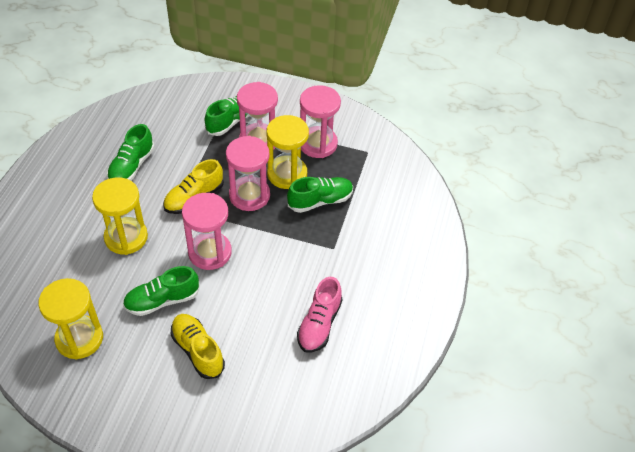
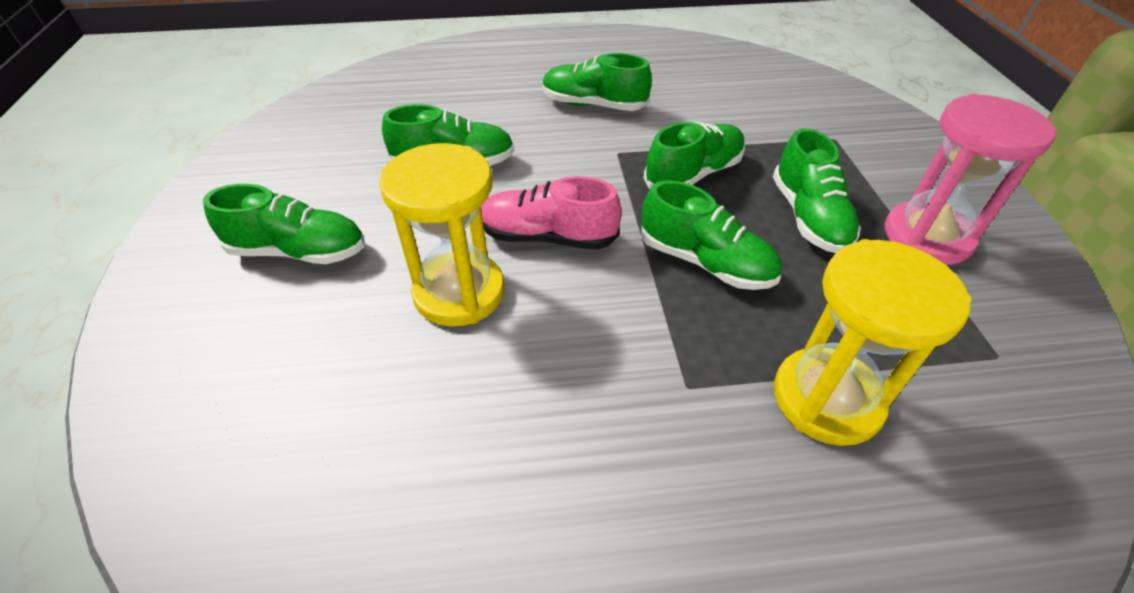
green shoe: [107,124,154,181] [123,266,199,316] [205,96,249,136] [287,177,353,213] = 4 -> [203,184,364,264] [382,104,514,166] [543,53,652,111] [641,181,782,290] [644,122,745,189] [773,128,861,253] = 6
pink hourglass: [182,193,232,270] [226,136,270,211] [237,82,278,150] [300,85,341,158] = 4 -> [884,94,1057,265] = 1
yellow hourglass: [38,278,103,360] [92,177,148,255] [266,115,309,189] = 3 -> [379,143,504,327] [774,239,972,446] = 2
yellow shoe: [163,159,224,214] [171,314,225,379] = 2 -> none = 0

